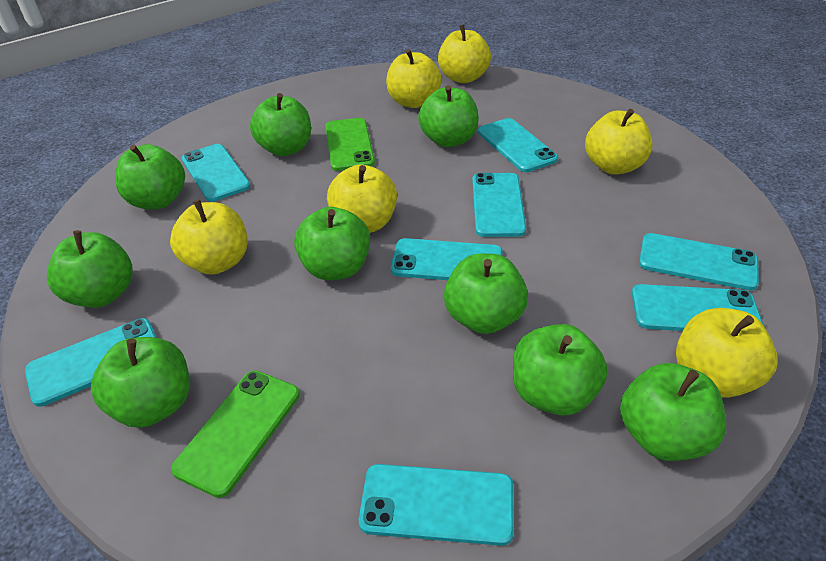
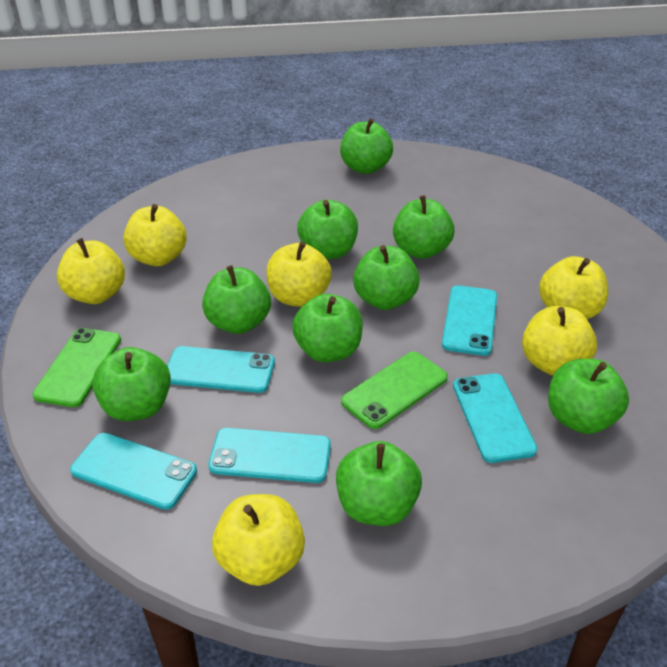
turquoise phone: [25,318,157,407] [182,144,250,201] [359,464,514,546] [391,238,503,280] [472,173,526,237] [478,118,558,172] [632,284,763,331] [639,233,759,290] = 8 -> [70,433,197,510] [167,346,275,393] [208,428,331,483] [442,285,497,356] [453,373,537,463] = 5

